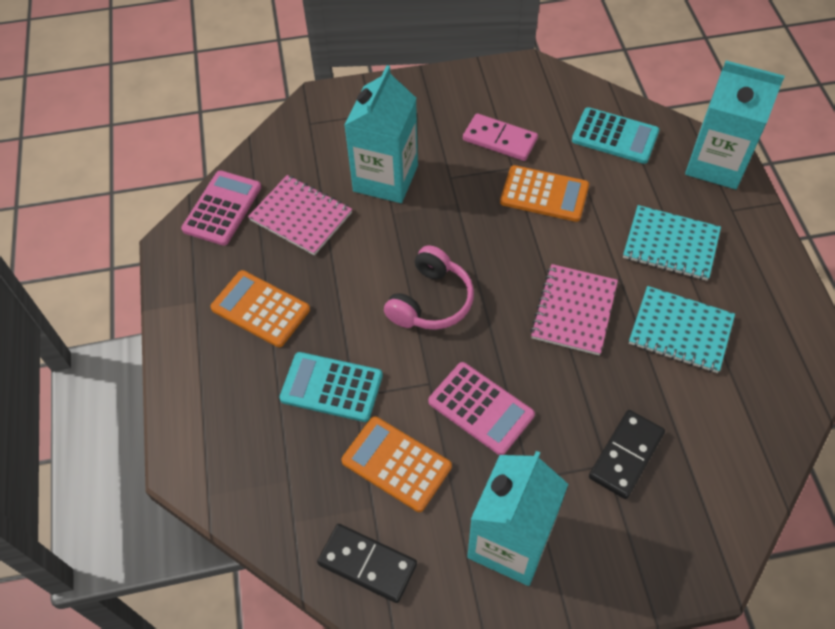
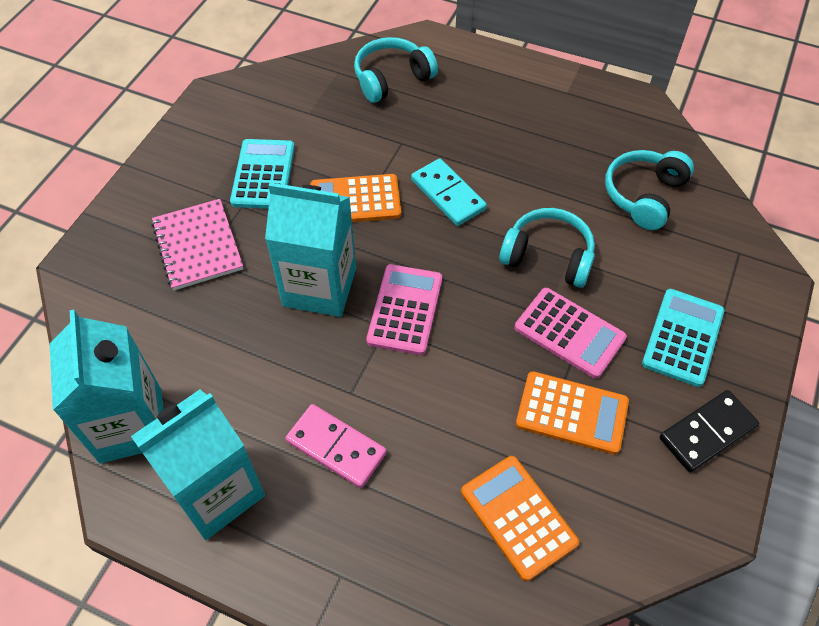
black domino: [317,524,417,603] [589,410,665,499] = 2 -> [660,390,759,473] = 1
pink headphones: [384,245,474,330] = 1 -> none = 0
pink notebook: [248,175,352,256] [530,264,618,355] = 2 -> [152,199,243,290] = 1
turquoise domino: none = 0 -> [411,158,487,226] = 1
turquoise headphones: none = 0 -> [354,37,438,103] [499,208,595,288] [605,150,694,230] = 3
turquoise notebook: [623,205,721,281] [629,286,735,373] = 2 -> none = 0

